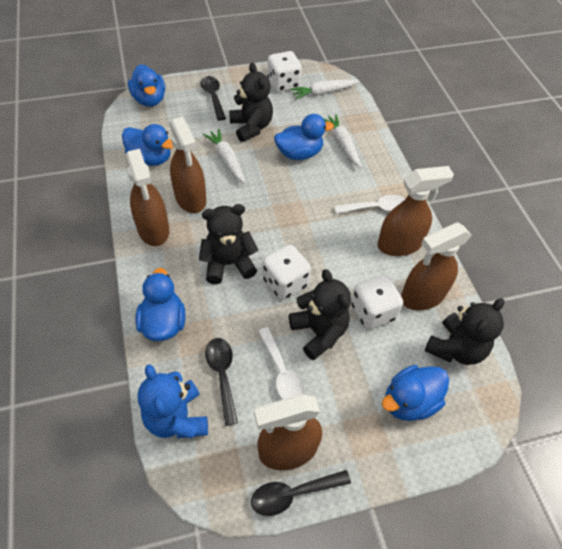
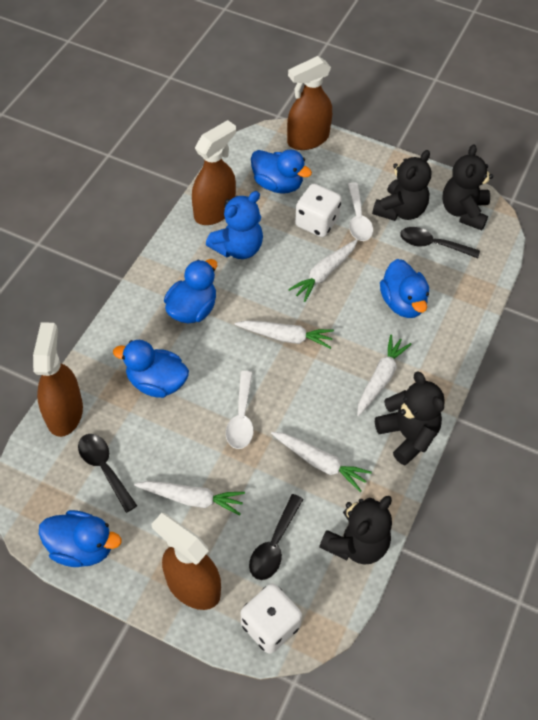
brown spray bottle: [126,149,169,246] [169,116,206,213] [254,394,322,470] [377,166,454,256] [401,223,472,310] = 5 -> [33,322,83,437] [151,513,221,610] [192,120,236,225] [287,56,332,150] = 4
white carrot: [203,129,246,184] [290,79,359,100] [323,114,361,168] = 3 -> [134,481,245,515] [234,320,334,349] [271,432,372,492] [288,239,358,302] [357,335,412,416] = 5
white dice: [263,245,311,300] [267,51,302,92] [351,275,403,330] = 3 -> [241,583,302,654] [295,184,342,237] = 2

